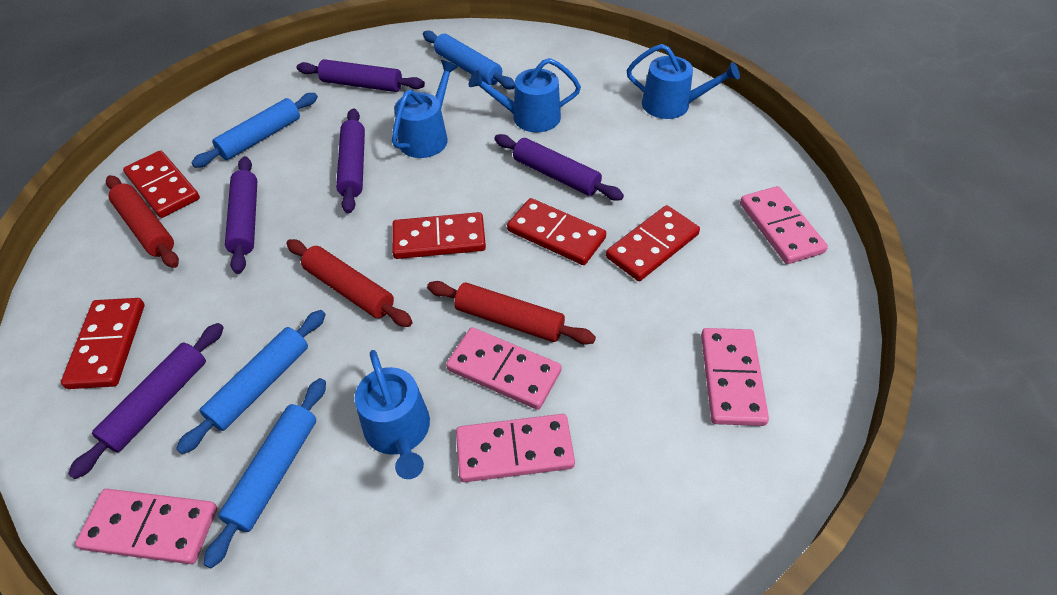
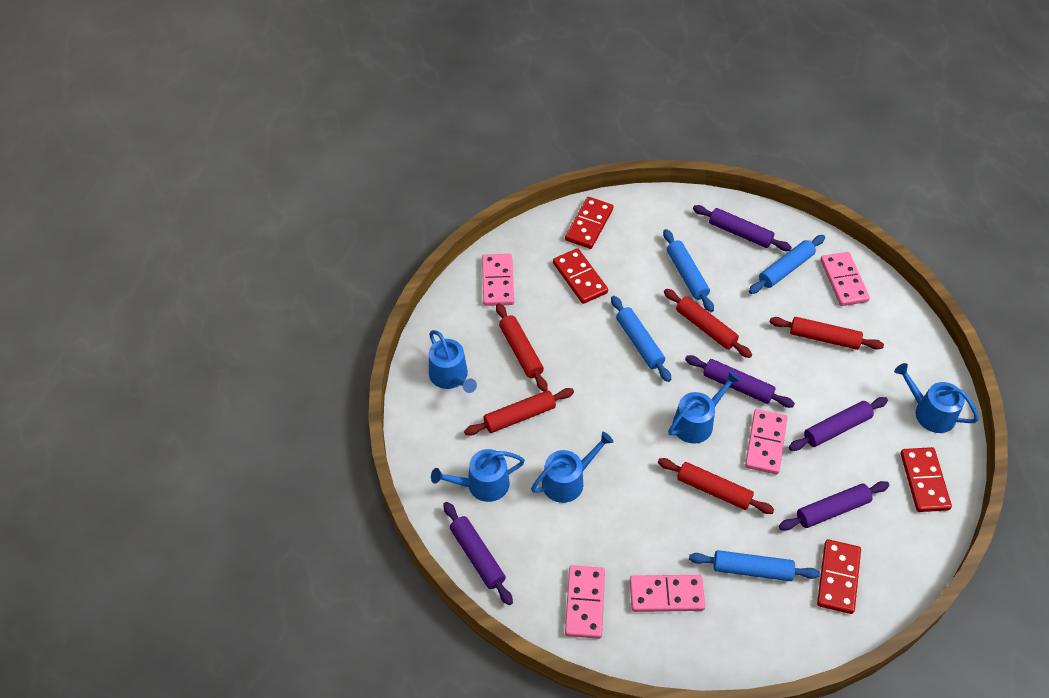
blue watering can: [355,350,430,479] [392,60,458,158] [469,58,581,132] [627,44,740,119] = 4 -> [429,330,477,393] [431,449,525,502] [531,432,613,503] [668,371,741,444] [894,363,979,433] = 5
red domino: [61,298,145,389] [123,151,200,218] [392,212,486,259] [507,198,606,265] [606,205,700,281] = 5 -> [553,248,608,304] [565,197,613,249] [817,539,861,614] [901,447,952,512] = 4
red rolling pin: [106,175,179,268] [286,239,413,327] [427,281,596,345] = 3 -> [464,388,574,436] [496,303,548,391] [658,458,775,514] [664,289,752,358] [770,317,884,350] = 5

